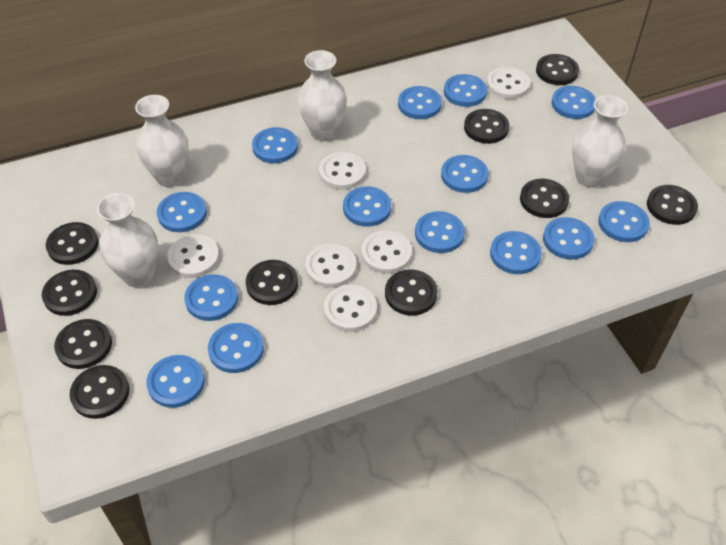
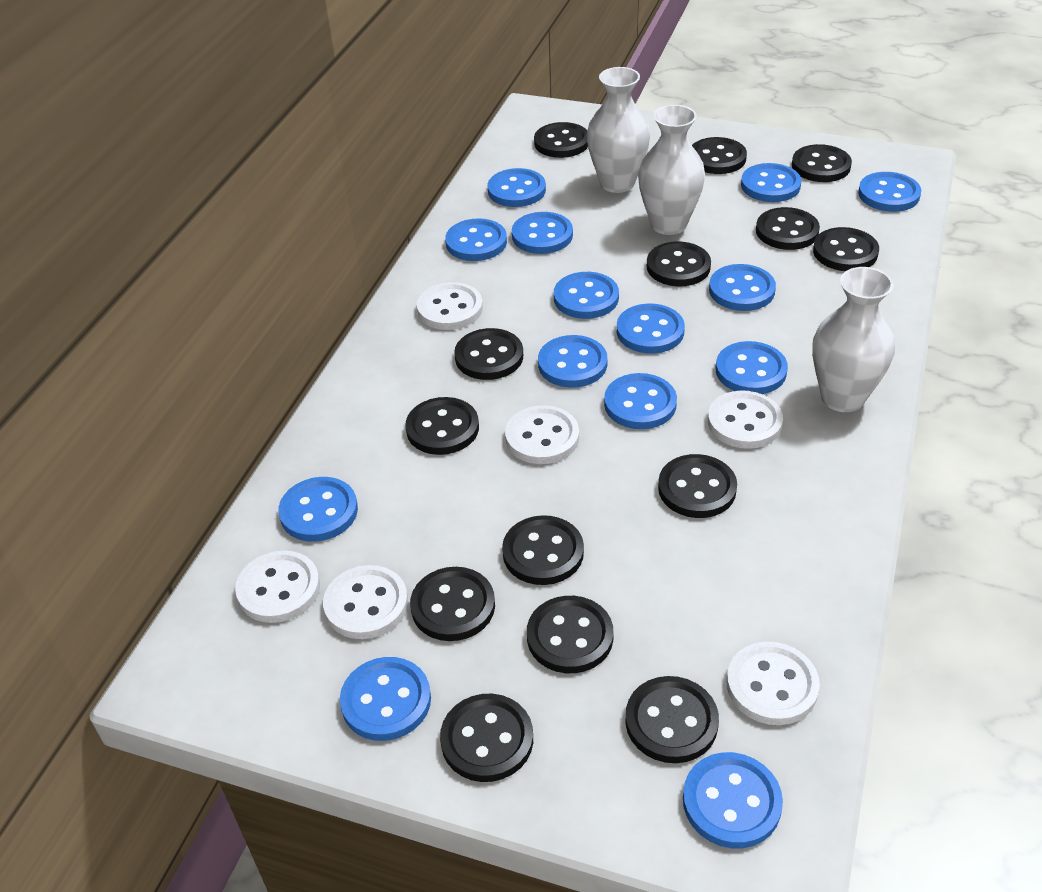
black button: [42,270,97,316] [46,222,99,265] [54,319,112,369] [70,365,129,419] [246,260,298,305] [385,269,438,316] [464,109,509,144] [520,179,569,218] [536,54,579,85] [647,185,698,225] = 10 -> [405,397,479,455] [410,567,495,641] [440,694,533,782] [454,328,523,380] [502,515,584,585] [527,596,613,673] [534,122,588,158] [625,676,719,763] [647,241,711,286] [658,454,737,518] [692,137,747,174] [756,207,820,250] [792,144,852,182] [813,227,879,271] = 14
white vase: [97,193,158,287] [135,95,189,187] [298,50,347,141] [572,95,628,188] = 4 -> [587,67,650,193] [638,105,705,235] [812,267,895,412] = 3

